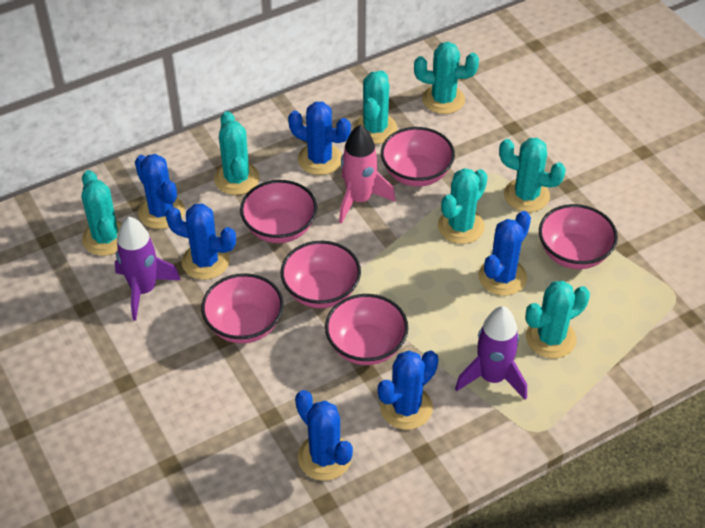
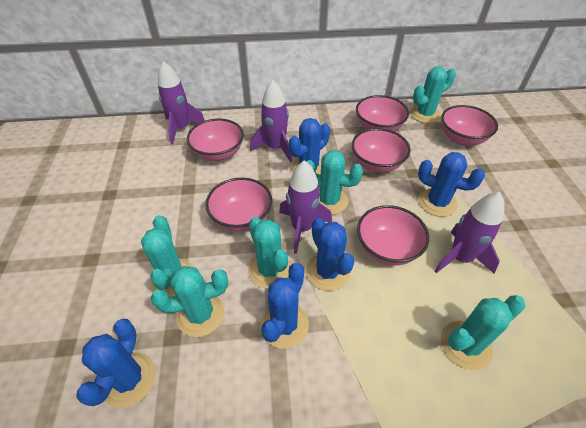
blue cactus: [135,154,185,229] [165,203,236,280] [288,102,351,175] [295,390,353,481] [378,350,438,430] [478,211,531,296] = 6 -> [76,319,156,408] [260,263,309,349] [289,118,330,175] [306,218,354,291] [418,152,485,217] = 5
pink rocket: [339,125,396,223] = 1 -> none = 0
purple rocket: [115,217,181,321] [455,306,527,400] = 2 -> [158,61,205,144] [250,80,293,162] [279,160,332,254] [434,192,505,274] = 4
turquoise cactus: [82,170,122,256] [214,111,260,195] [353,70,397,144] [414,42,479,114] [438,168,488,244] [499,138,566,212] [526,281,590,359] = 7 -> [141,215,193,297] [151,266,228,337] [248,217,291,289] [307,150,363,215] [410,66,456,123] [441,295,526,370] = 6

